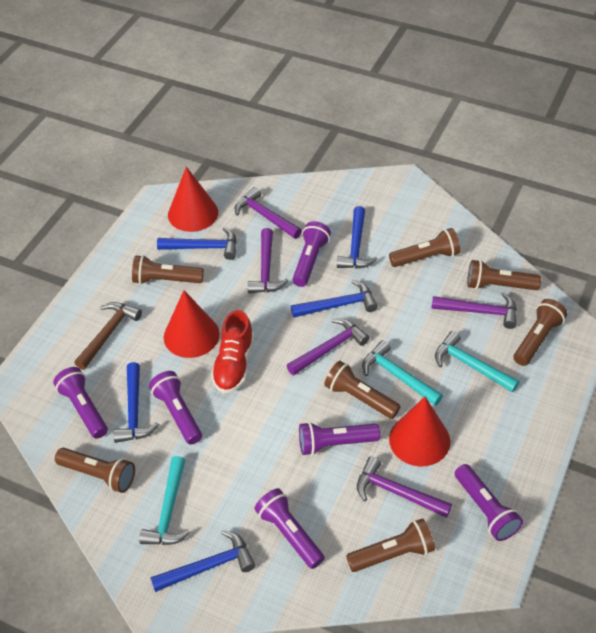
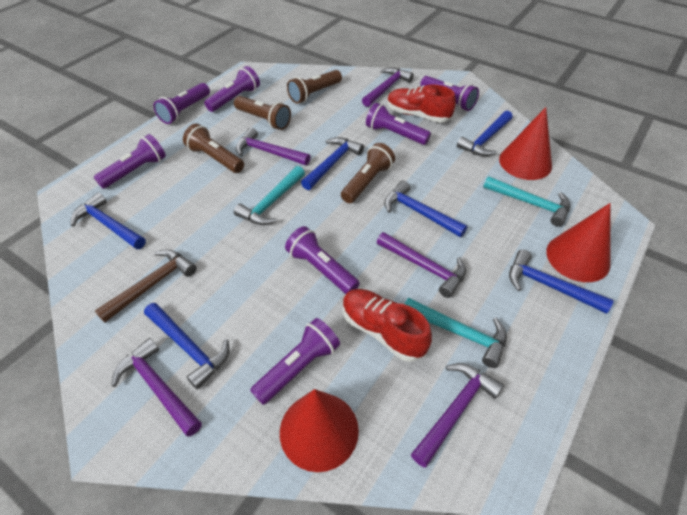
blue hammer: [113,362,159,443] [150,530,255,592] [157,227,237,260] [291,280,378,317] [337,206,377,269] = 5 -> [71,192,146,249] [144,303,229,389] [301,137,364,190] [384,180,467,237] [457,110,513,156] [509,249,614,314] = 6
brown flashlight: [55,448,135,493] [132,255,204,284] [324,361,401,419] [346,518,435,572] [389,228,460,267] [467,260,541,290] [514,299,567,366] = 7 -> [183,124,244,173] [234,96,291,130] [287,70,342,104] [341,143,395,203] = 4
purple flashlight: [53,367,108,439] [149,371,202,445] [254,488,325,569] [292,221,331,287] [299,422,380,456] [455,464,523,541] = 6 -> [94,134,166,189] [153,83,210,124] [204,66,260,112] [250,318,340,405] [285,226,360,294] [366,102,431,145] [420,76,479,111] = 7
red shoe: [211,310,254,393] = 1 -> [343,289,432,362] [387,84,456,123] = 2

